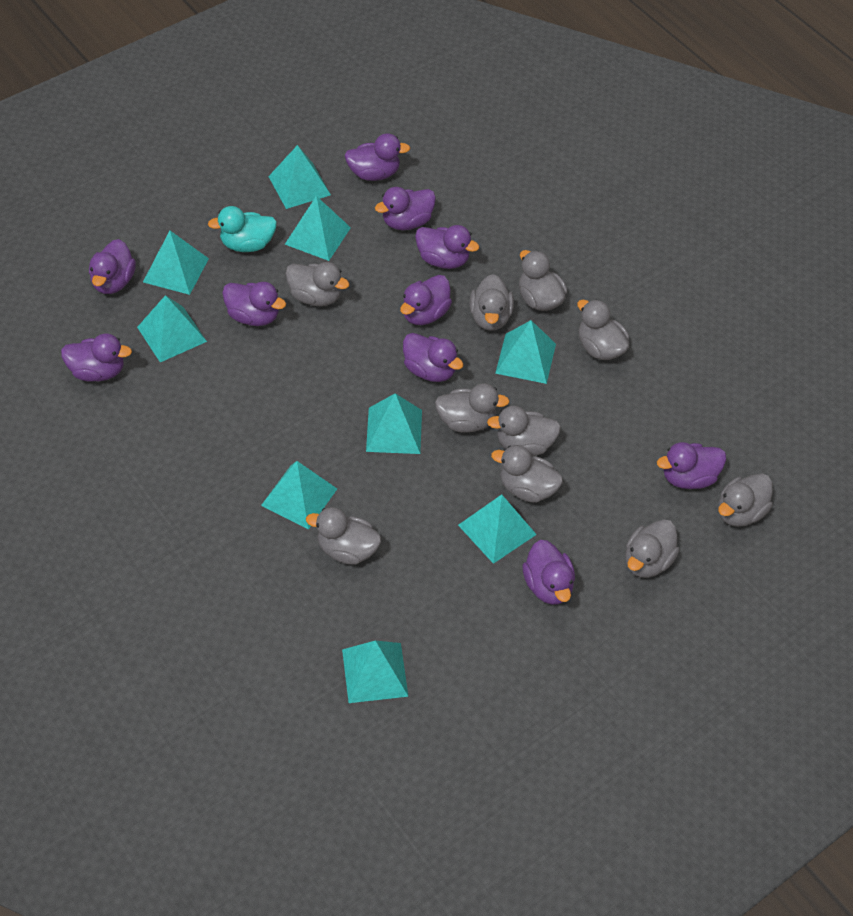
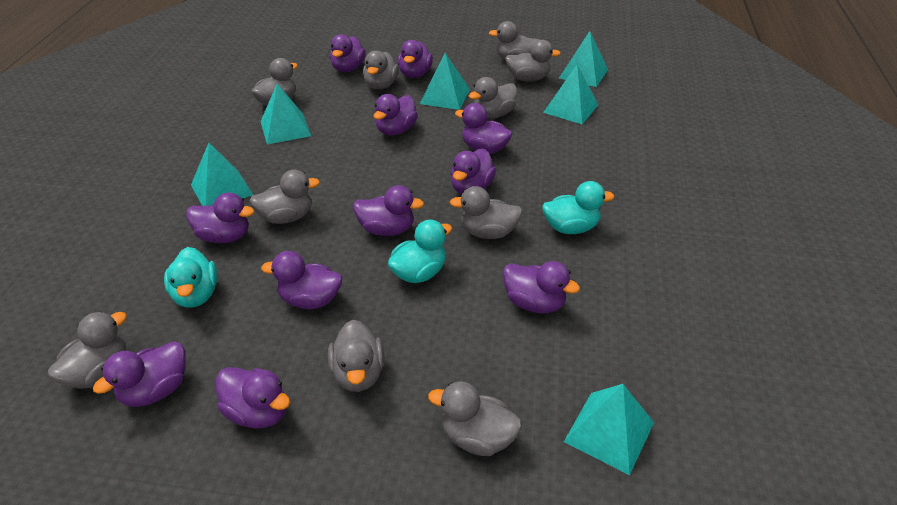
purple duck: [61,333,132,382] [89,239,136,294] [222,282,286,326] [344,133,410,181] [375,187,436,230] [400,275,452,325] [403,333,463,382] [415,225,479,269] [522,540,575,605] [657,442,726,489] = 10 -> [93,341,186,407] [186,192,254,243] [216,367,290,428] [261,251,342,309] [330,34,366,72] [353,185,424,236] [373,94,418,136] [398,40,433,78] [451,149,496,194] [455,103,512,154] [503,261,580,314] = 11
turquoise duck: [208,206,277,252] = 1 -> [164,247,218,308] [387,220,452,283] [542,181,615,234] = 3
turquoise pyramid: [137,295,207,362] [143,231,209,295] [261,461,337,530] [268,145,331,209] [285,196,351,261] [342,640,409,703] [366,393,422,454] [458,495,537,564] [495,320,556,384] = 9 -> [191,143,253,206] [260,84,311,144] [420,53,470,110] [543,65,598,124] [559,31,608,87] [564,384,654,475] = 6

